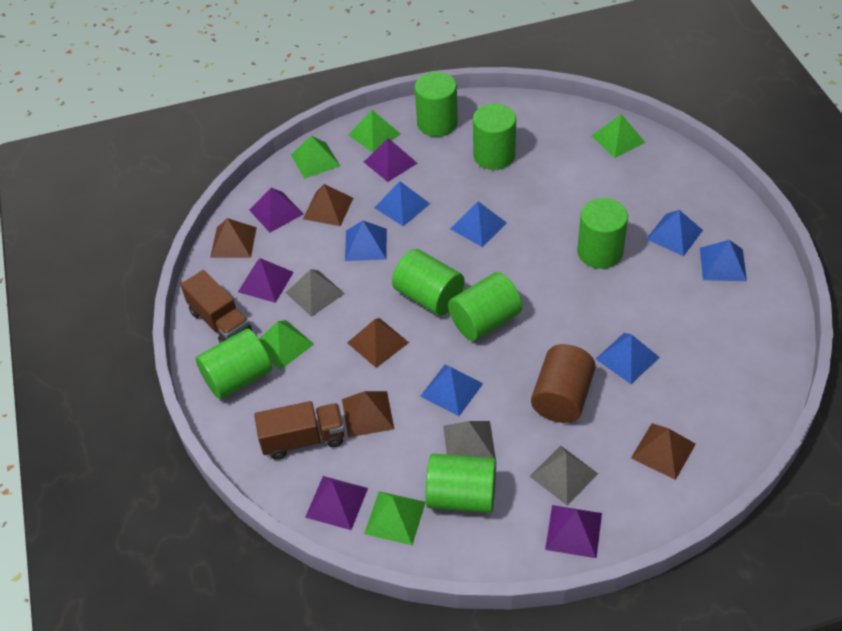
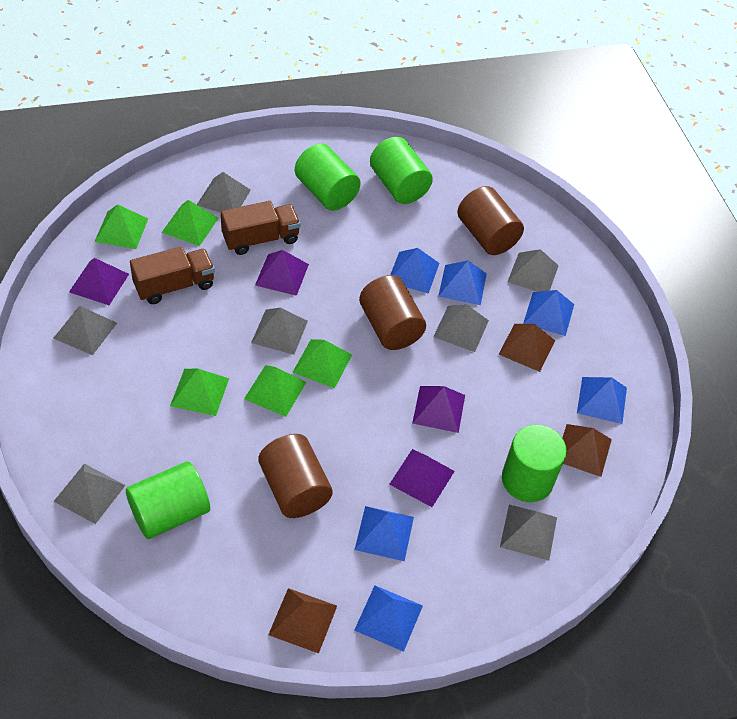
blue pyramid: [345,221,387,261] [374,181,430,226] [420,365,483,416] [450,201,507,247] [596,333,660,384] [646,210,703,256] [700,240,747,281] = 7 -> [354,586,423,652] [355,506,414,561] [390,248,439,294] [438,261,487,305] [523,290,574,336] [577,377,627,424] = 6
brown cylinder: [531,344,596,423] = 1 -> [258,434,333,518] [359,275,426,350] [457,186,524,255] = 3
brown pyramid: [210,218,257,258] [303,184,353,226] [342,391,394,438] [347,318,409,368] [631,423,696,480] = 5 -> [268,588,337,653] [498,324,555,372] [562,424,612,477] = 3
green cylinder: [196,329,272,399] [392,249,465,316] [415,72,458,137] [426,454,496,513] [448,272,522,341] [473,104,516,170] [577,198,628,269] = 7 -> [126,461,210,539] [295,143,361,211] [370,137,433,204] [502,425,567,502] = 4
grey pyramid: [286,269,345,317] [443,421,496,459] [530,446,598,505] = 3 -> [53,306,117,355] [54,464,126,524] [197,172,251,213] [251,308,308,355] [433,305,489,352] [500,505,557,561] [507,249,559,292] = 7
purple pyramid: [238,258,294,303] [249,188,303,233] [305,476,368,530] [364,138,418,182] [545,505,602,558] = 5 -> [69,258,129,305] [255,250,309,296] [389,449,455,507] [412,386,465,433] = 4

